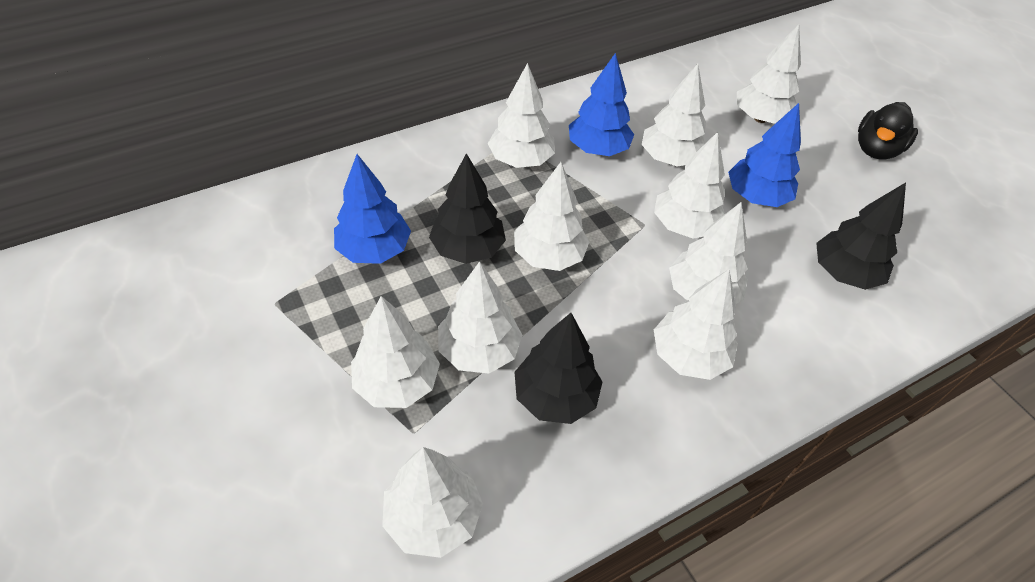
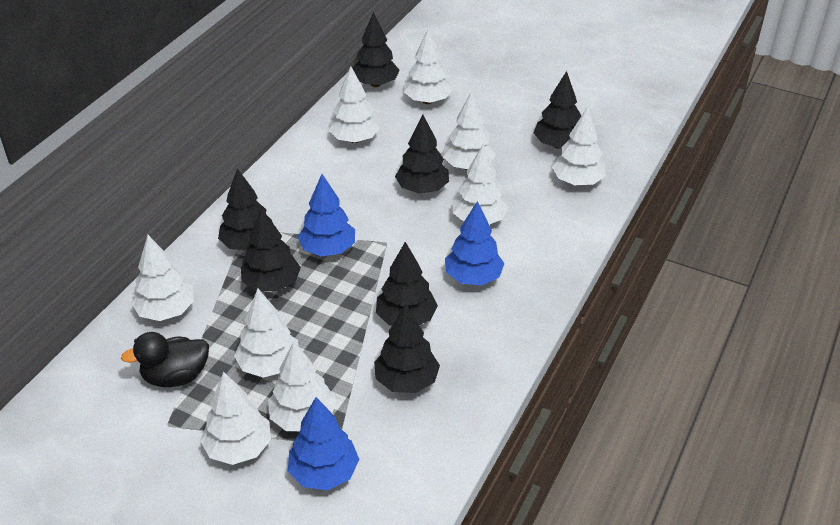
black tree: [429,153,506,264] [514,313,602,424] [816,182,906,290] = 3 -> [218,168,273,251] [241,208,301,292] [352,12,400,87] [374,304,440,393] [376,242,438,326] [395,114,449,194] [534,71,582,149] = 7
white tree: [351,296,440,408] [382,447,483,558] [438,261,522,374] [488,63,555,168] [514,162,589,271] [642,64,706,167] [654,132,725,239] [654,270,738,380] [669,202,748,304] [737,24,801,123] = 10 -> [131,235,194,321] [200,372,271,465] [234,288,299,378] [268,341,336,431] [328,66,380,143] [404,29,453,104] [443,91,496,170] [453,145,508,224] [552,107,606,186] = 9

